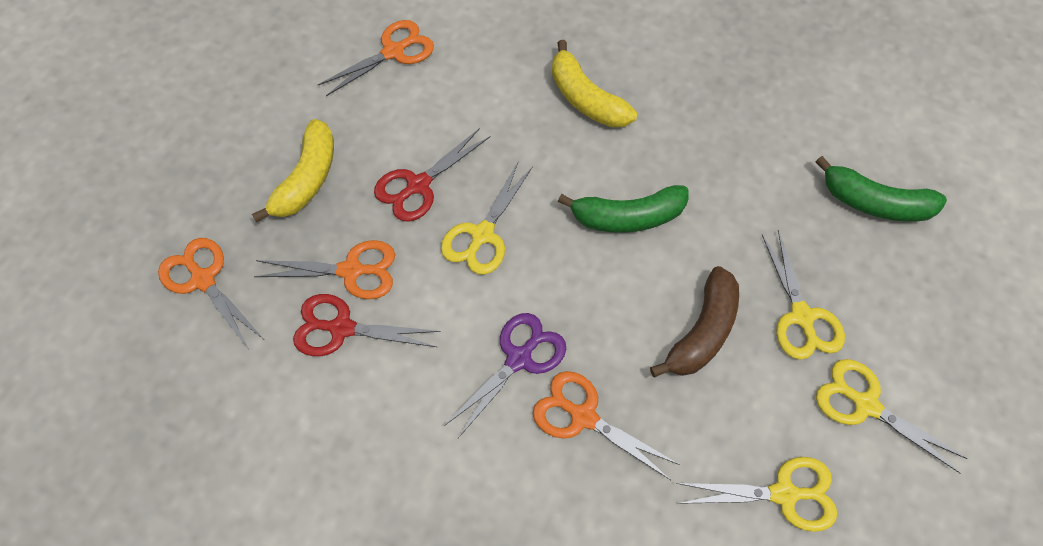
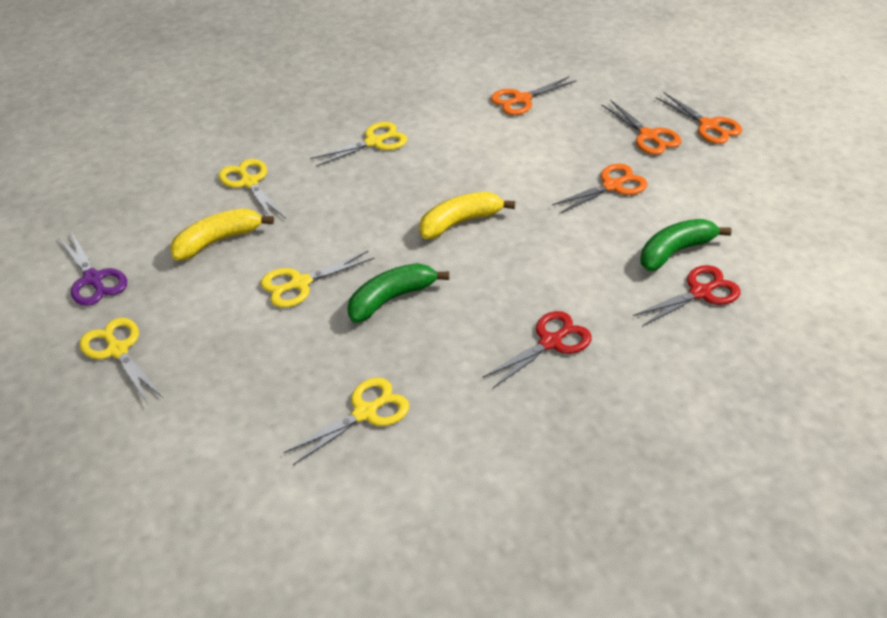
brown banana: [650,266,739,377] = 1 -> none = 0
yellow scissors: [441,163,533,275] [676,457,838,532] [762,230,845,360] [816,359,968,473] = 4 -> [80,318,163,404] [219,159,286,219] [261,251,374,308] [284,378,409,465] [310,122,408,167] = 5

